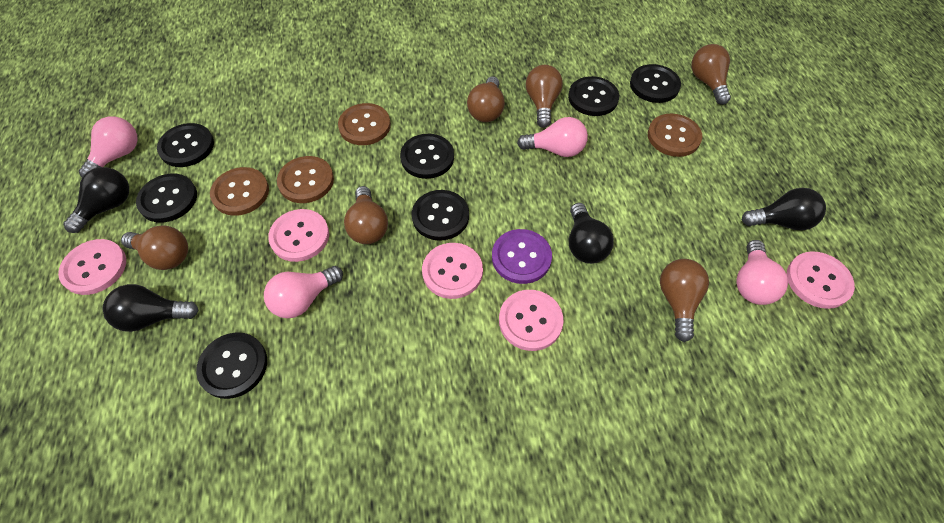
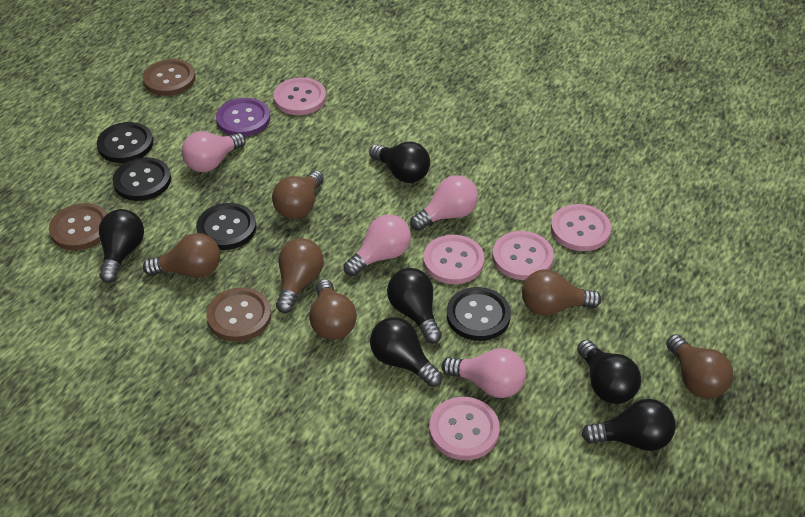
black button: [136,174,197,222] [157,123,214,167] [196,332,267,399] [400,134,454,179] [412,190,469,241] [568,76,619,116] [630,64,681,103] = 7 -> [97,122,153,163] [113,157,171,201] [196,203,257,250] [447,287,511,341] = 4
black light bulb: [63,167,129,233] [103,284,199,332] [569,203,614,264] [742,188,826,230] = 4 -> [99,209,144,283] [369,142,430,183] [370,317,443,387] [387,268,442,343] [577,340,641,404] [582,399,676,451] = 6
brown button: [210,167,269,216] [277,156,334,203] [338,103,391,145] [648,113,702,157] = 4 -> [49,203,108,250] [143,59,195,96] [206,287,271,341] = 3

